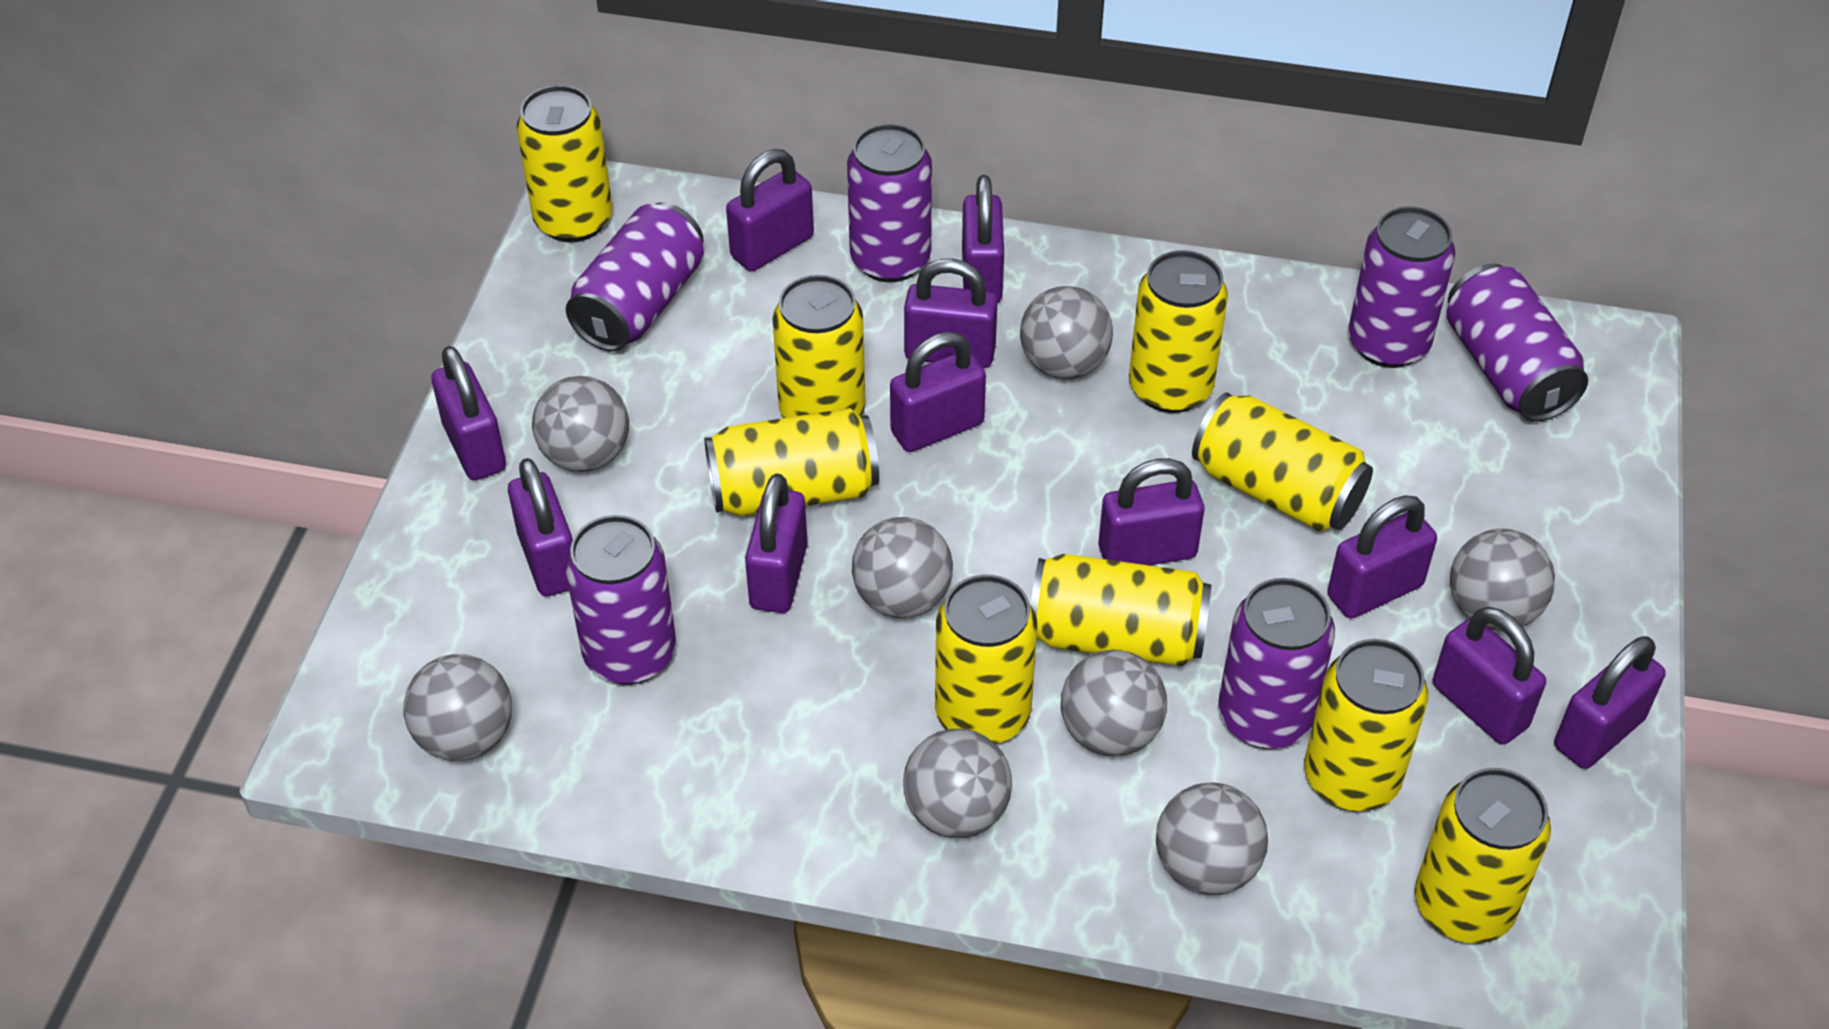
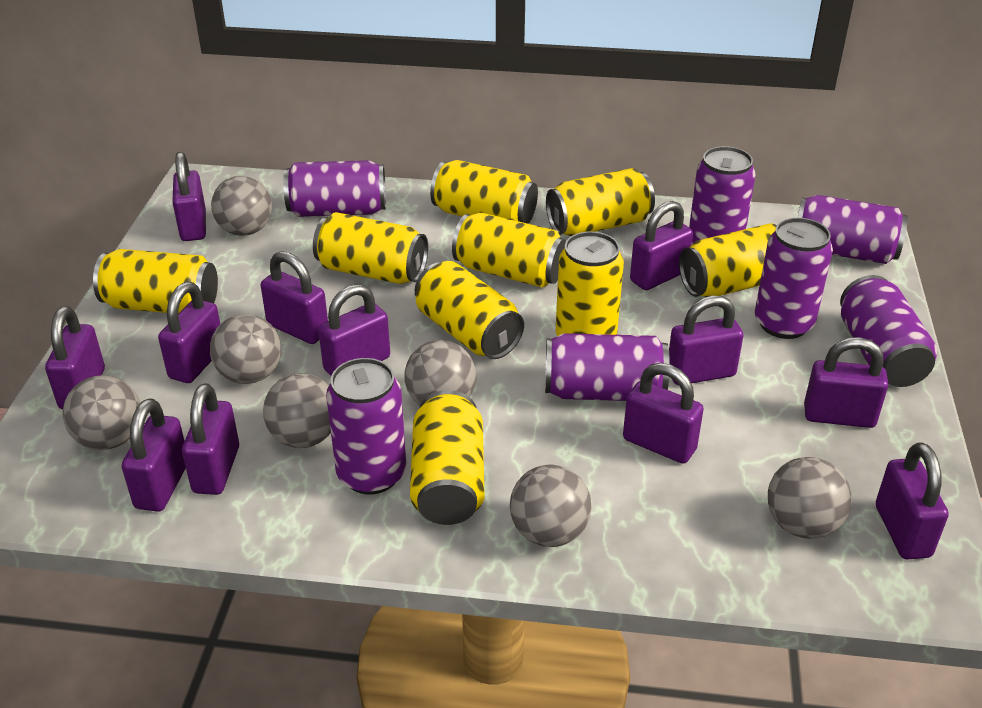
grey ball: [403,654,512,761] [532,376,629,472] [852,517,953,618] [903,729,1012,838] [1020,286,1113,379] [1061,650,1167,756] [1156,783,1268,895] [1450,529,1555,631] = 8 -> [63,375,140,450] [210,314,281,384] [211,176,272,236] [263,373,331,448] [404,340,476,405] [510,465,592,547] [768,457,852,539] = 7
purple can: [565,515,676,685] [566,202,704,352] [847,124,932,282] [1218,578,1335,749] [1348,206,1455,368] [1446,264,1588,422] = 6 -> [283,160,386,217] [326,358,406,494] [545,333,670,401] [689,146,755,244] [755,218,833,339] [798,195,908,264] [840,275,937,387] = 7
purple padlock: [431,346,506,480] [508,458,573,597] [726,149,814,271] [745,473,808,613] [890,332,986,452] [904,258,998,368] [962,175,1004,304] [1098,458,1204,565] [1327,495,1437,619] [1433,607,1546,745] [1554,636,1666,769] = 11 -> [45,306,105,409] [122,398,186,512] [158,282,220,383] [172,152,206,241] [182,383,239,495] [261,251,328,344] [318,284,390,376] [623,363,704,464] [630,201,693,290] [669,296,743,385] [804,337,888,428] [876,442,949,559] = 12

